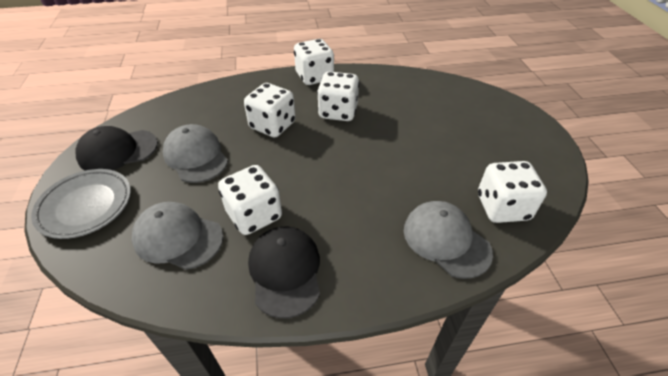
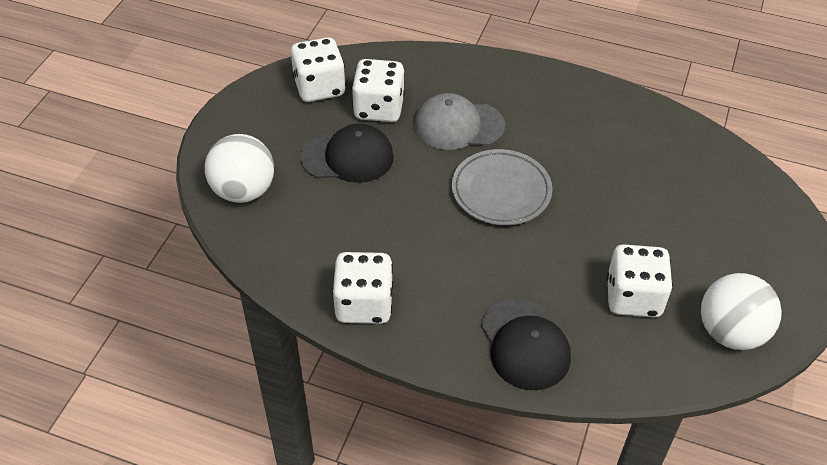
grey cap: [132,202,223,270] [163,124,228,183] [404,201,493,279] = 3 -> [414,93,505,150] = 1
white ball: none = 0 -> [205,134,274,203] [701,273,782,350] = 2
white dice: [218,165,282,235] [244,83,296,137] [294,39,334,85] [317,72,359,121] [478,161,547,223] = 5 -> [291,37,346,102] [332,252,393,324] [352,59,405,122] [607,244,673,318] = 4

